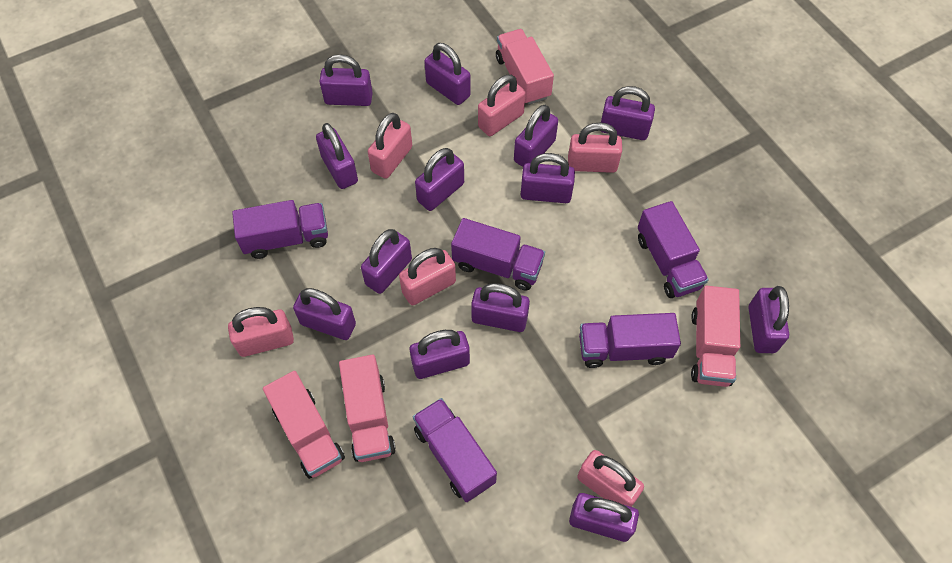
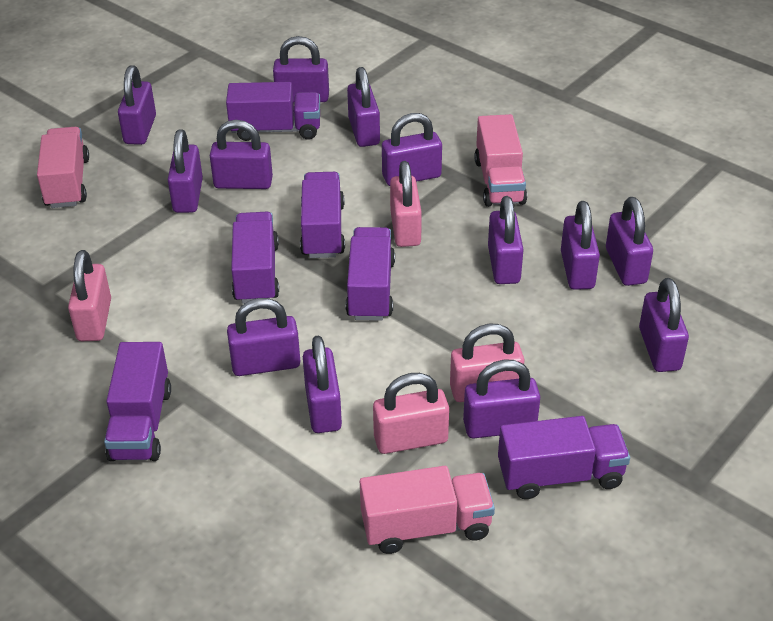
pink padlock: [228,307,294,357] [368,113,412,179] [399,248,456,305] [478,75,526,136] [568,122,622,173] [577,450,644,507] = 6 -> [68,250,111,341] [373,373,449,454] [390,161,422,247] [450,324,525,402] = 4
pink truck: [263,371,345,479] [339,355,396,462] [496,29,554,105] [691,285,740,387] = 4 -> [37,127,89,208] [360,466,495,554] [474,114,527,207] = 3
purple truck: [232,200,328,259] [413,398,497,502] [451,218,545,291] [579,313,681,368] [638,201,709,298] = 5 -> [104,342,171,461] [226,82,320,141] [231,212,279,304] [300,172,345,258] [346,227,395,321] [498,416,630,499] = 6

